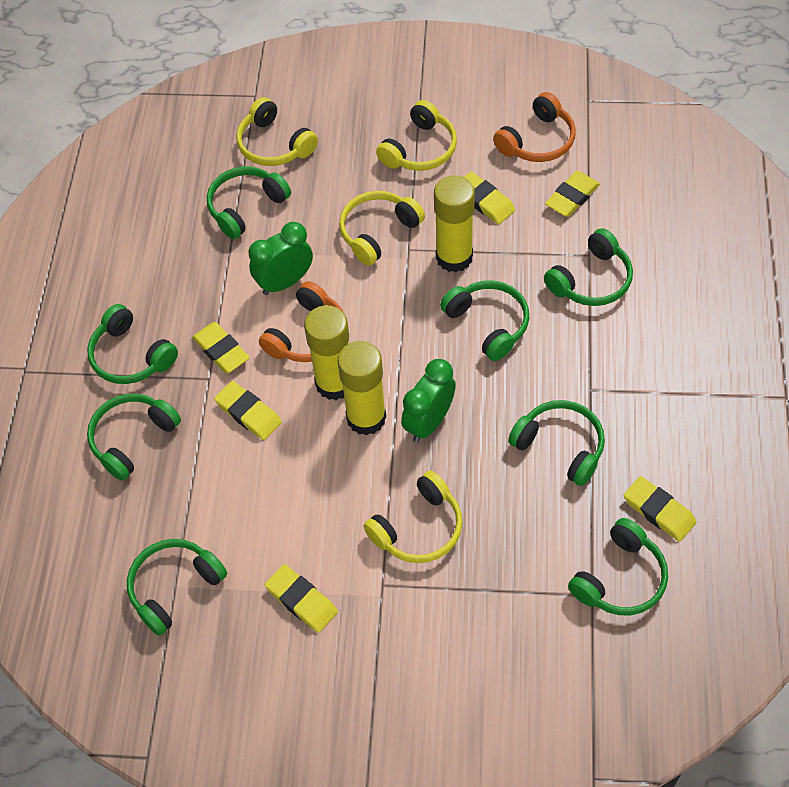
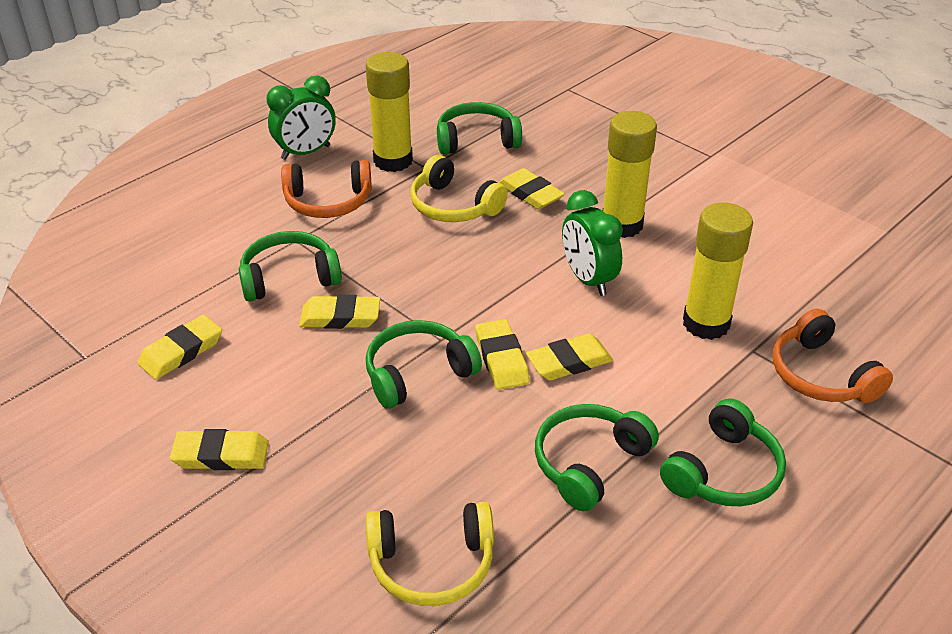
green headphones: [87,304,178,384] [87,394,181,481] [127,539,227,636] [207,166,291,239] [440,280,529,361] [508,400,605,486] [544,228,633,306] [568,518,668,615] = 8 -> [239,231,342,302] [366,320,482,409] [437,102,522,154] [535,404,659,511] [660,398,786,506] = 5
yellow headphones: [236,97,318,166] [339,191,425,266] [364,471,463,563] [376,100,457,171] = 4 -> [366,502,494,606] [410,155,508,222] = 2

